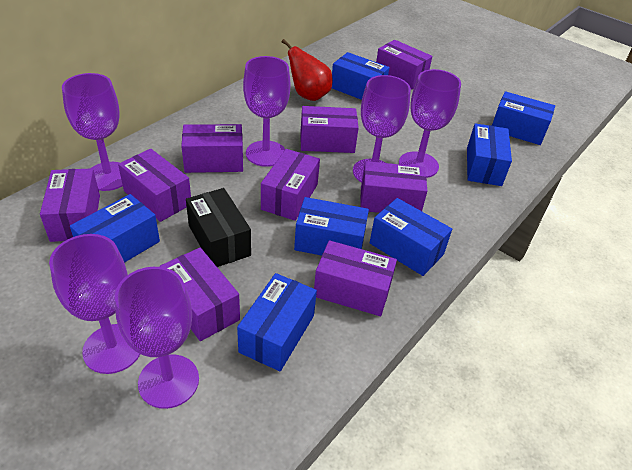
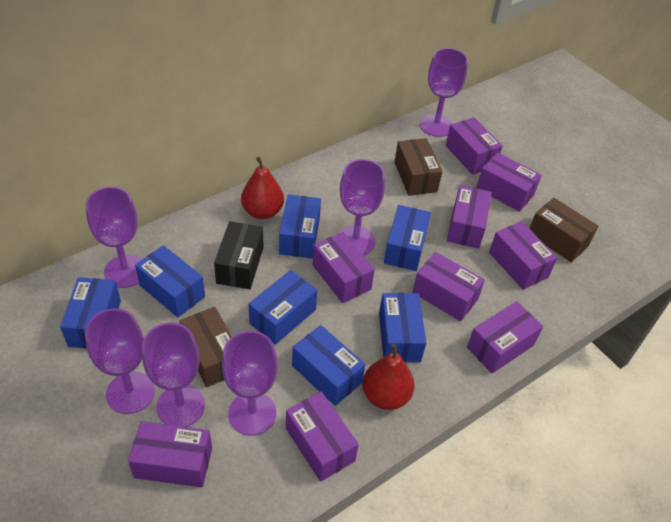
brown box: none = 0 -> [179,307,232,387] [394,138,442,196] [529,198,599,262] = 3
red pear: [282,39,333,101] = 1 -> [241,157,284,219] [362,344,415,410] = 2

